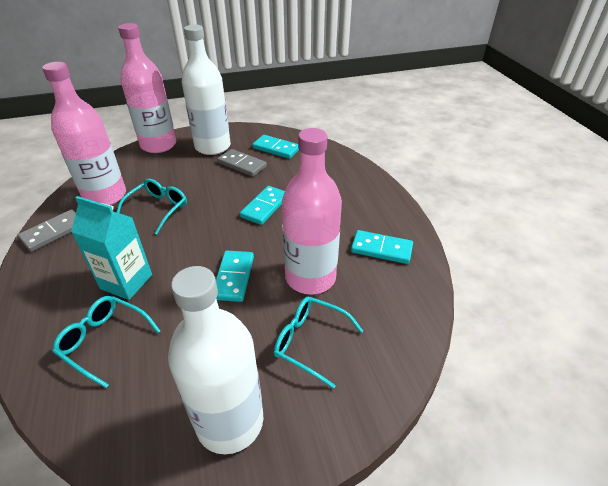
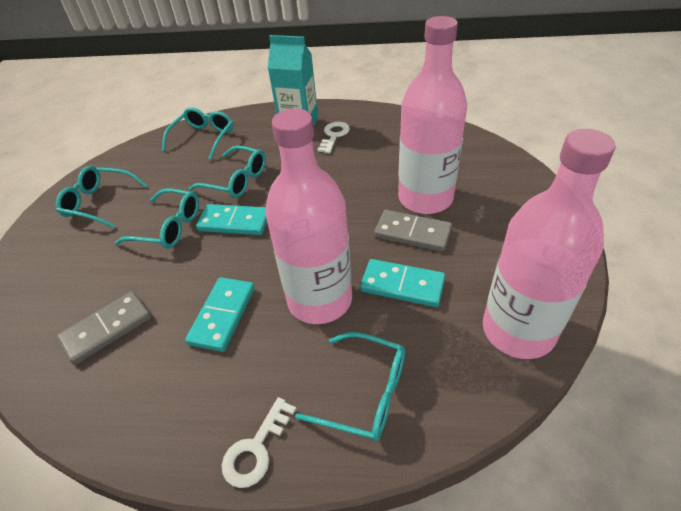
turquoise domino: [216,251,254,302] [240,186,285,225] [252,135,299,159] [351,230,413,264] = 4 -> [185,277,255,352] [196,204,267,235] [360,259,445,307] = 3
turquoise glasses: [52,296,160,388] [116,179,187,235] [274,297,363,389] = 3 -> [56,166,148,228] [115,189,199,249] [162,107,234,160] [188,146,266,198] [295,332,405,441] = 5
white bottle: [168,266,263,454] [182,25,231,155] = 2 -> none = 0
white key: none = 0 -> [222,397,296,488] [317,122,350,153] = 2

